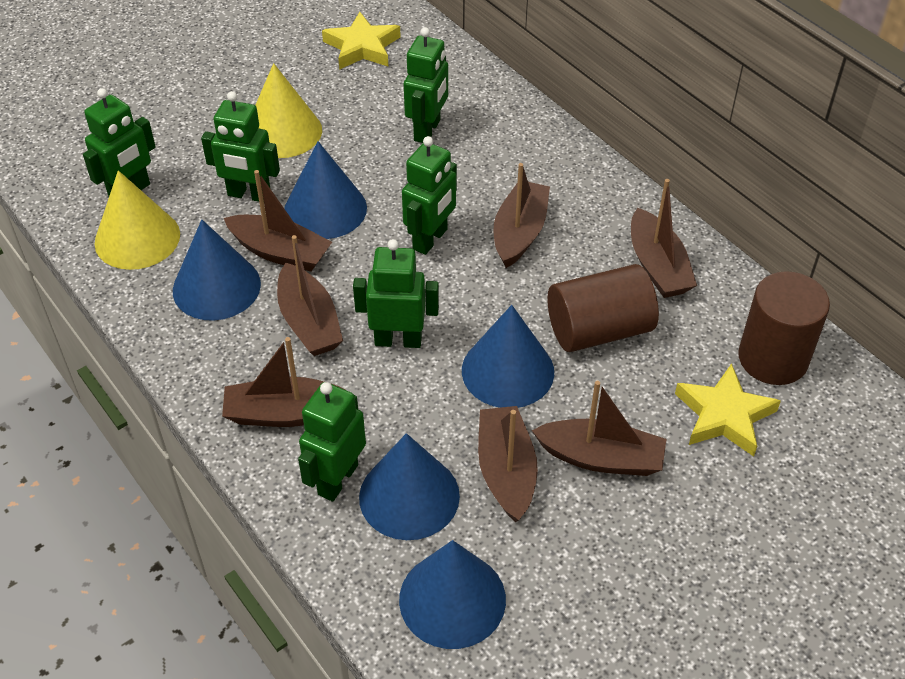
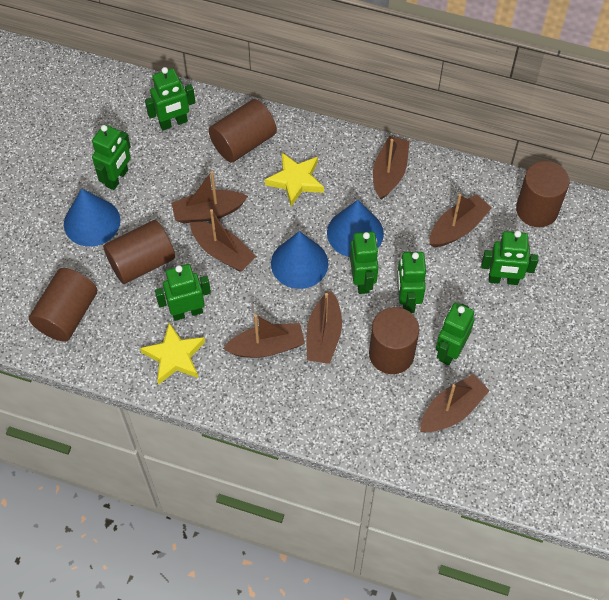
blue cone: [173,220,261,321] [284,141,367,239] [359,433,460,540] [399,540,506,649] [462,305,554,408] = 5 -> [64,189,120,247] [271,231,328,289] [327,200,384,257] = 3
brown cylinder: [548,264,659,352] [738,271,830,385] = 2 -> [29,268,97,341] [103,220,175,284] [209,99,277,163] [369,307,419,374] [516,161,569,227] = 5
green robot: [83,88,156,197] [201,91,280,202] [298,382,366,502] [353,239,439,348] [402,136,457,255] [404,27,448,143] = 6 -> [92,124,131,190] [145,67,195,130] [155,264,211,321] [350,232,379,294] [397,252,426,313] [436,302,475,365] [481,231,539,285] = 7
yellow cone: [94,170,180,270] [255,63,322,158] = 2 -> none = 0

